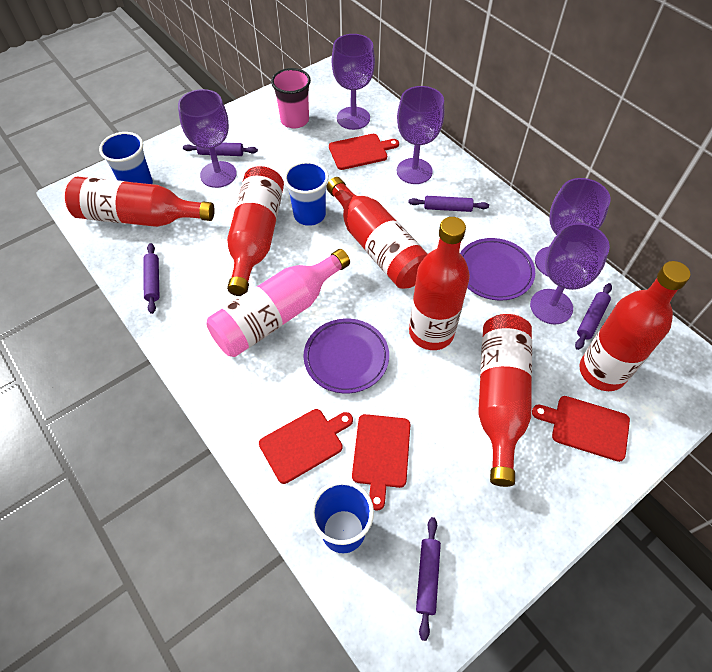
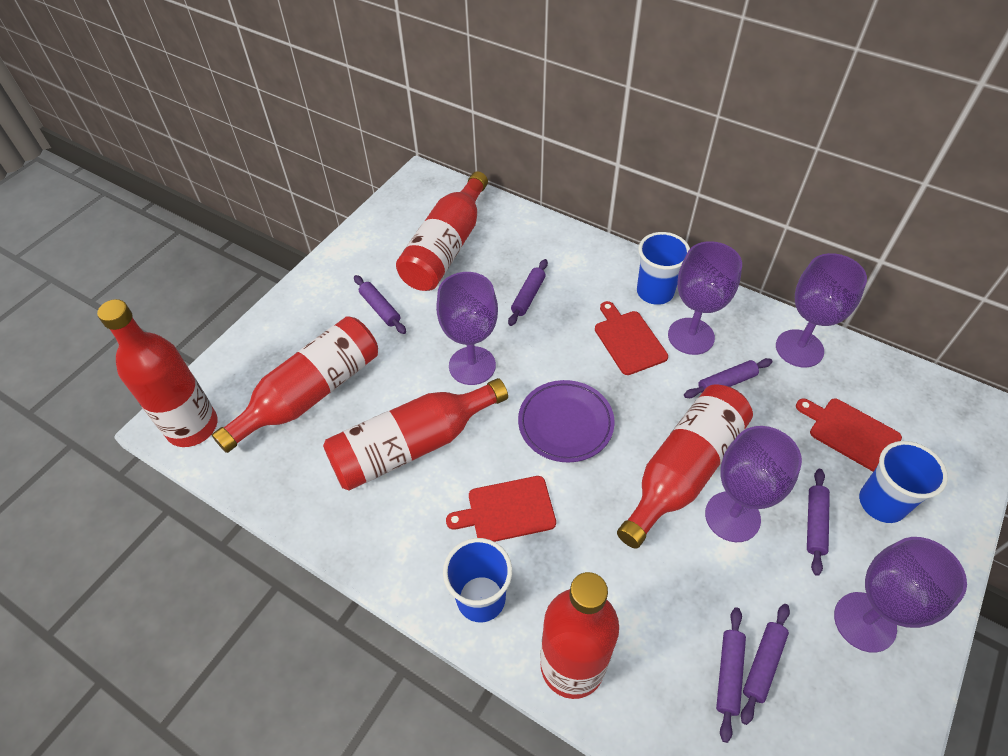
pink bottle: [206,249,350,357] = 1 -> none = 0
pink cup: [271,68,311,129] = 1 -> none = 0
purple plate: [304,319,389,393] [460,238,535,301] = 2 -> [518,380,615,462] = 1
purple rolling pin: [143,243,159,314] [183,143,258,156] [409,196,489,212] [416,517,441,641] [575,283,612,350] = 5 -> [354,275,406,334] [508,259,548,326] [684,358,773,398] [716,607,746,743] [741,604,790,725] [807,469,830,576] = 6
red cutting board: [259,409,353,484] [329,134,399,170] [352,414,410,511] [532,396,630,462] = 4 -> [446,476,556,542] [595,301,668,375] [796,398,902,472] = 3

